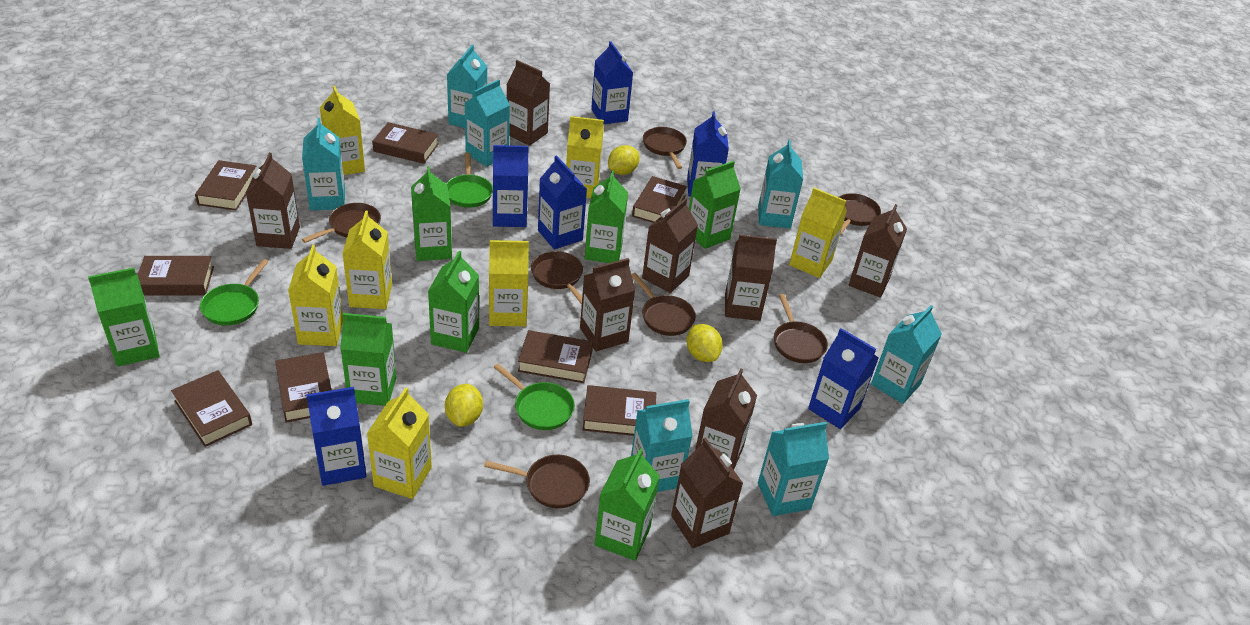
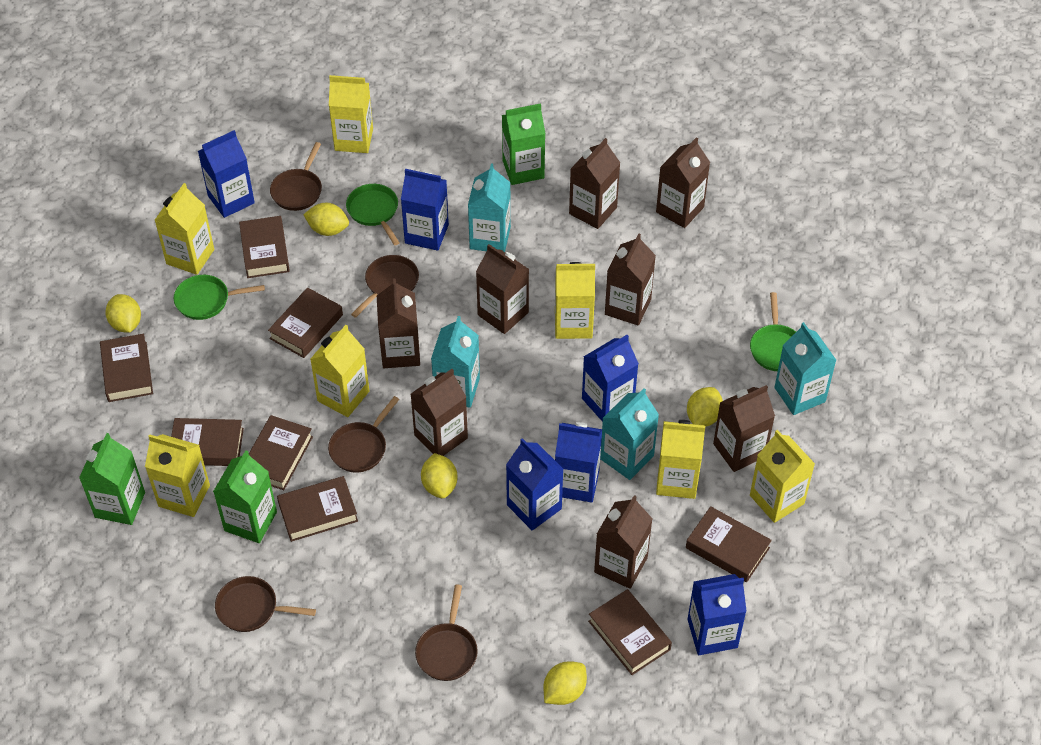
brown pan: [302,203,381,243] [484,455,590,508] [531,251,583,305] [631,273,696,336] [643,127,687,169] [774,294,828,363] [839,193,881,235] = 7 -> [215,576,316,632] [270,142,322,211] [328,396,400,473] [351,255,419,318] [415,585,478,681] = 5
green carton: [88,268,160,366] [340,313,396,406] [411,166,452,261] [428,251,479,353] [585,171,628,263] [594,448,660,561] [689,161,741,249] = 7 -> [79,433,145,525] [213,450,277,543] [502,103,546,185] = 3
turquoise carton: [302,118,345,210] [447,45,487,128] [465,79,510,167] [631,399,692,492] [758,140,803,229] [758,422,829,516] [871,305,942,404] = 7 -> [431,316,480,408] [468,163,511,252] [600,388,659,480] [774,322,836,415] = 4
yellow lemon: [445,384,483,427] [608,145,640,175] [686,324,723,362] = 3 -> [105,294,141,333] [303,203,349,236] [421,453,458,498] [544,661,587,705] [687,387,723,427] = 5

